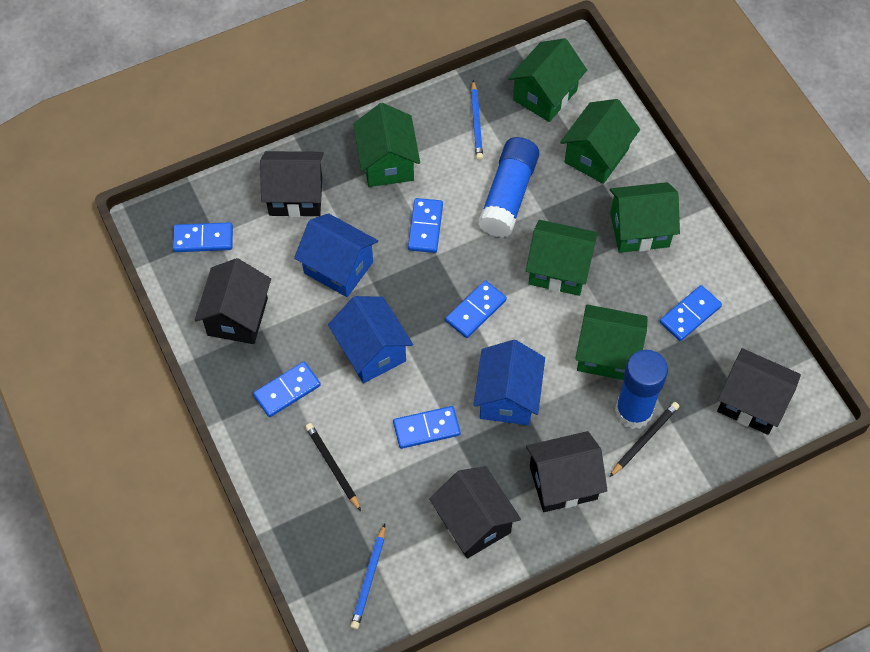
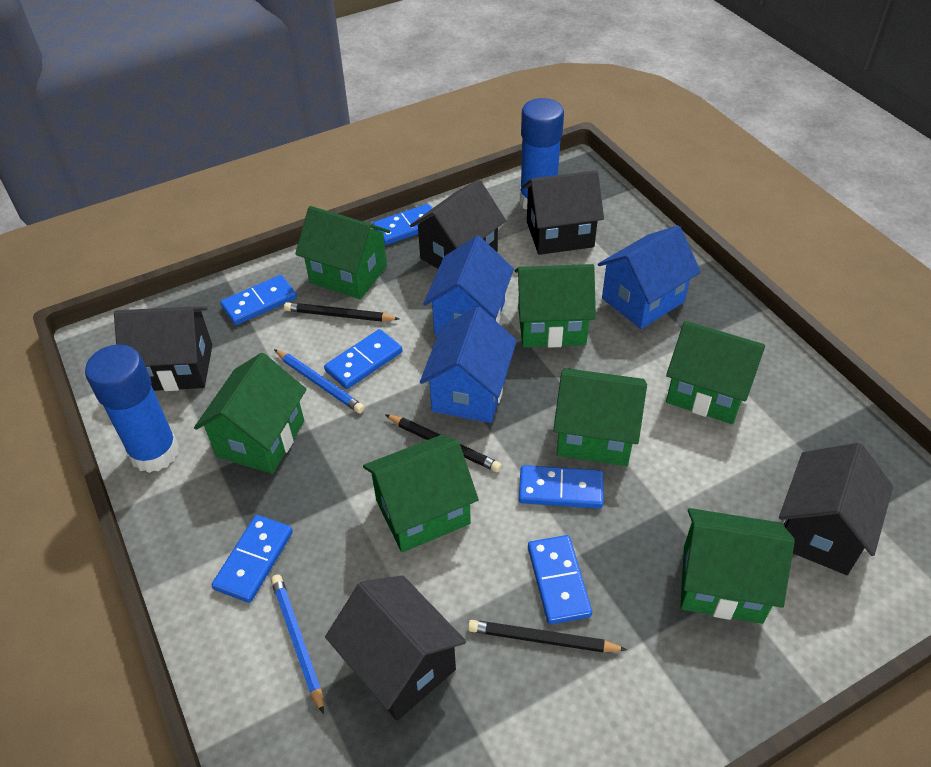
black pencil: [305,423,361,511] [609,402,679,477] = 2 -> [284,302,399,322] [385,414,502,472] [468,620,628,652] = 3
green house: [353,103,420,187] [508,38,587,122] [526,220,598,296] [560,99,640,184] [575,304,648,380] [610,182,680,253] = 6 -> [194,353,307,474] [295,206,391,300] [363,435,479,552] [515,264,596,348] [553,368,647,466] [666,321,765,424] [680,508,795,624] = 7

